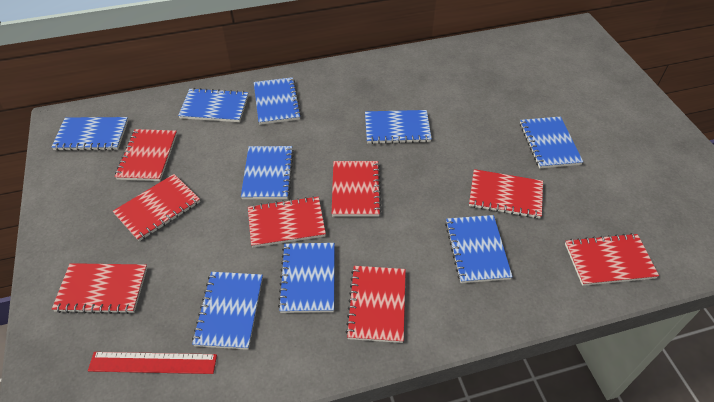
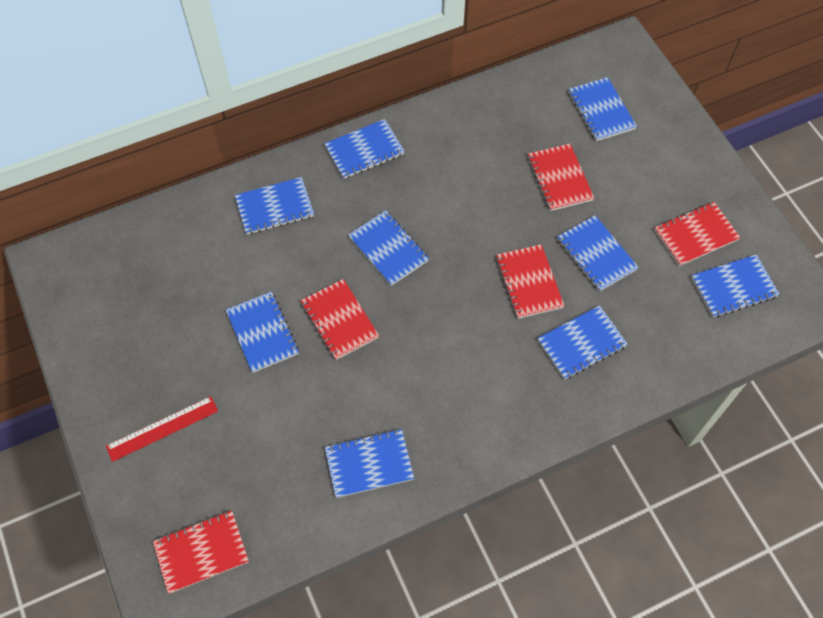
red notebook: [52,263,147,314] [113,174,200,241] [115,129,177,181] [248,196,326,248] [332,161,382,217] [346,266,406,343] [469,169,543,219] [565,233,659,286] = 8 -> [153,511,249,594] [300,279,379,360] [496,244,564,319] [527,144,594,211] [654,202,740,266] = 5

